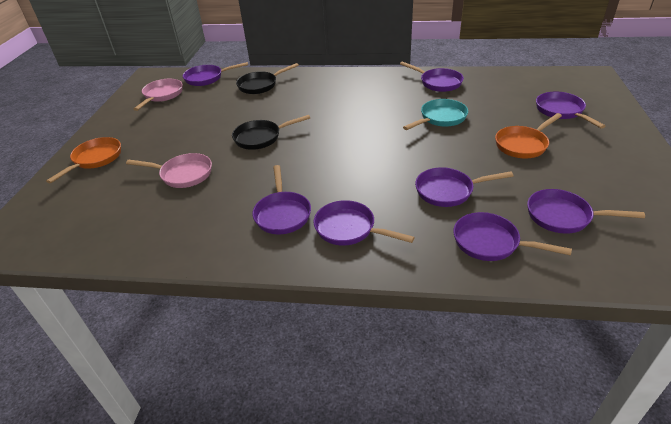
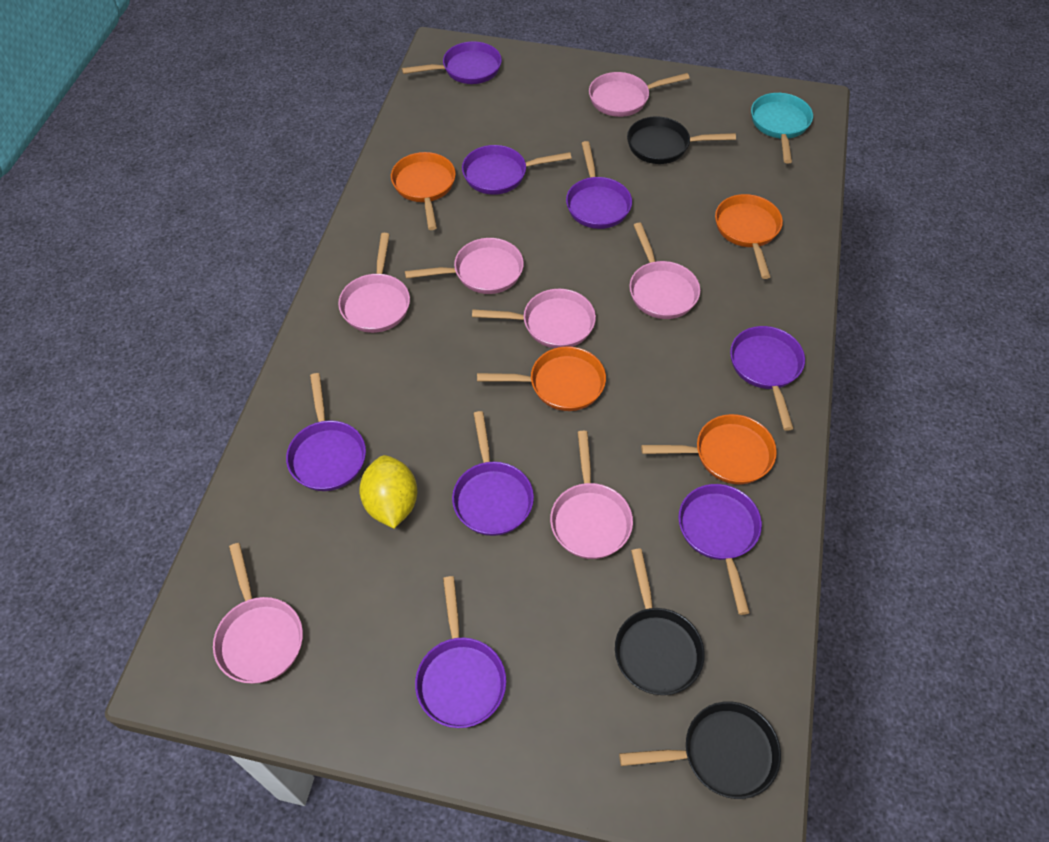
black pan: [232,115,310,150] [236,63,299,94] = 2 -> [615,549,705,695] [619,701,781,799] [627,116,736,164] = 3
orange pan: [46,137,121,183] [495,113,562,158] = 2 -> [391,152,456,230] [477,346,606,411] [641,414,777,484] [715,194,783,279] = 4
pink pan: [126,153,212,188] [134,79,183,111] = 2 -> [213,543,303,684] [338,233,410,333] [405,238,524,294] [472,289,596,348] [550,431,633,559] [589,72,690,117] [629,223,700,319] = 7
yellow lemon: none = 0 -> [359,455,417,528] = 1

